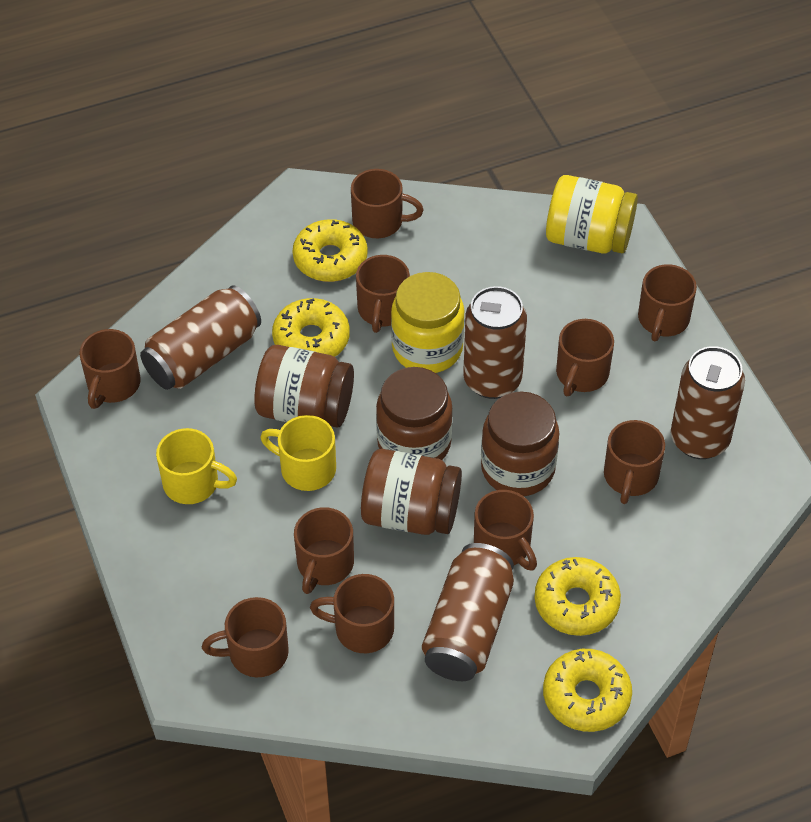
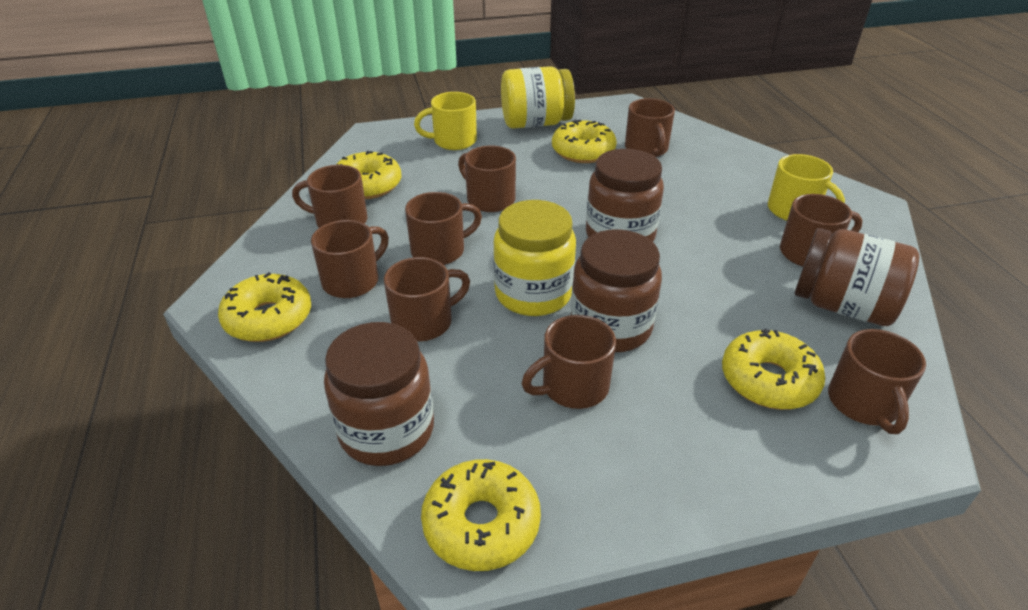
brown can: [140,285,261,390] [422,543,514,681] [463,286,527,399] [671,346,745,459] = 4 -> none = 0
brown mug: [79,329,141,409] [202,597,289,677] [294,507,354,594] [310,574,394,653] [351,169,424,238] [356,255,410,333] [474,490,537,571] [556,319,614,396] [604,420,665,504] [638,264,697,341] = 10 -> [292,165,367,228] [311,220,389,298] [384,257,470,341] [405,192,482,265] [458,146,516,212] [522,315,616,409] [625,98,675,157] [780,194,863,267] [828,329,926,434] = 9
yellow donut: [272,298,350,357] [292,219,368,282] [535,557,621,636] [543,649,632,732] = 4 -> [218,272,311,342] [336,151,401,199] [421,459,541,571] [552,119,617,163] [722,329,825,410] = 5

